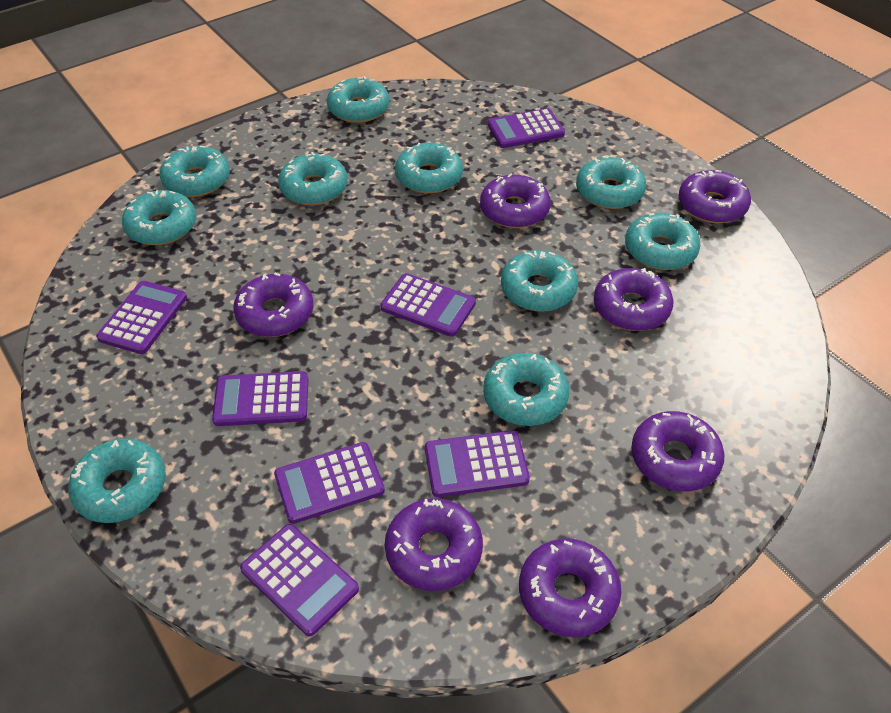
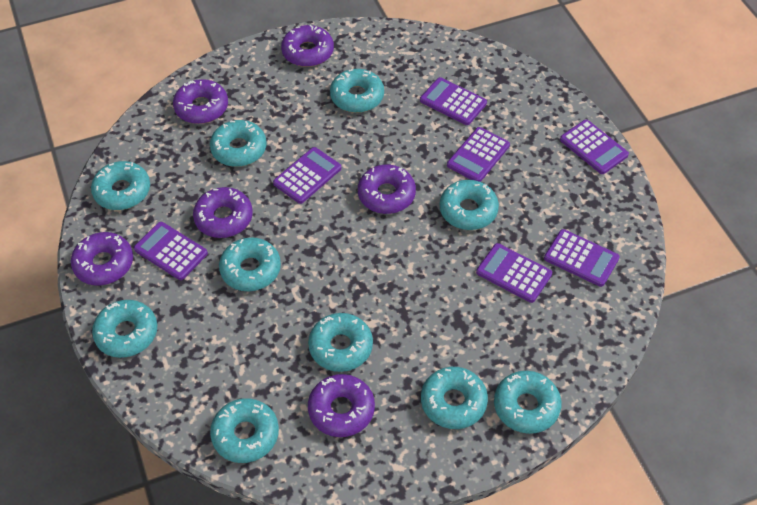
purple donut: [233,273,313,337] [385,498,483,591] [480,173,551,228] [519,539,622,637] [594,268,674,331] [631,411,725,491] [679,170,751,223] = 7 -> [71,232,133,285] [173,79,228,124] [193,187,253,238] [281,25,334,67] [308,374,375,437] [358,165,416,214] = 6

